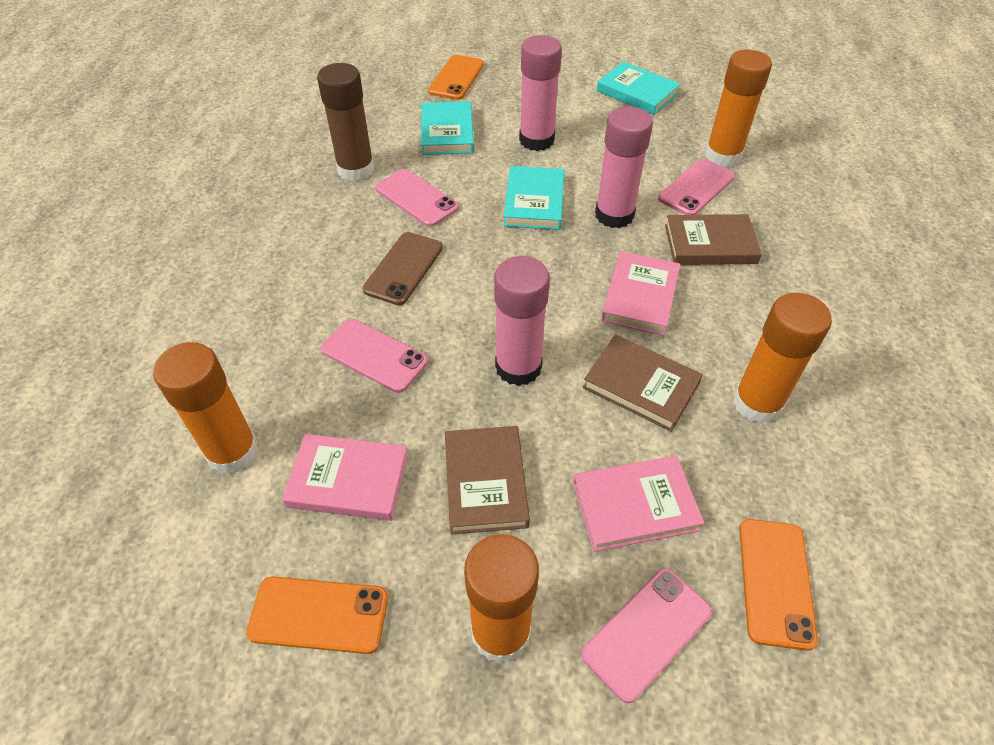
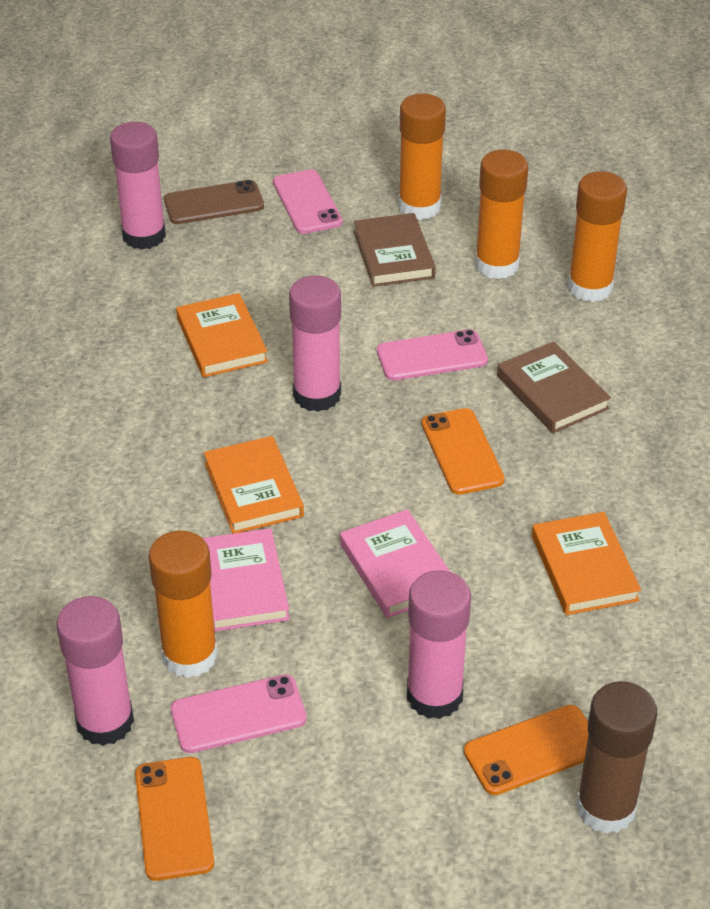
brown book: [445,426,530,534] [583,334,703,432] [665,214,762,265] = 3 -> [354,213,436,287] [497,342,611,433] = 2
orange book: none = 0 -> [176,293,268,377] [204,436,304,534] [532,512,641,615] = 3
pink book: [282,434,408,521] [573,456,704,552] [601,251,680,335] = 3 -> [202,528,290,631] [340,509,450,618] = 2
pink glue stick: [494,256,550,386] [519,35,562,151] [595,106,653,228] = 3 -> [56,596,134,746] [110,122,166,250] [289,275,341,412] [407,570,471,719] = 4
pink phone: [321,319,428,393] [375,169,459,227] [581,568,712,703] [658,159,735,215] = 4 -> [171,674,307,753] [273,169,343,234] [377,329,488,381] = 3
turquoise book: [421,101,474,155] [504,166,564,230] [597,61,681,115] = 3 -> none = 0

